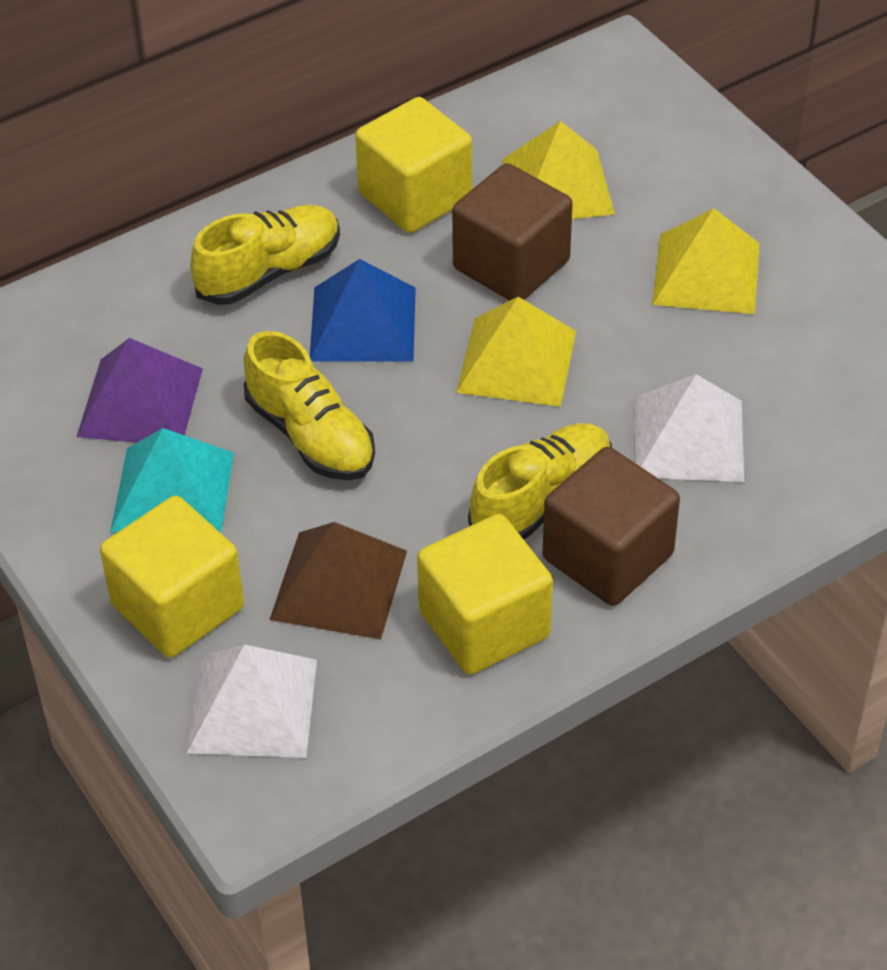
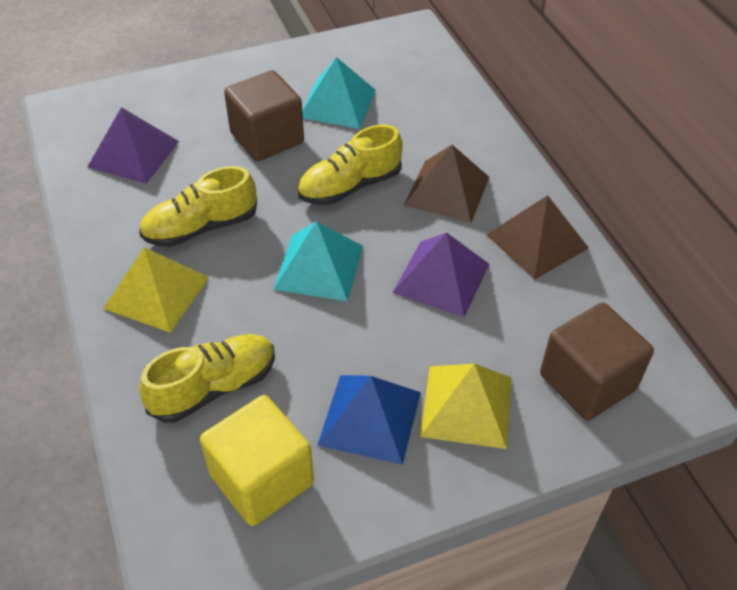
brown pyramid: [269,522,407,639] = 1 -> [404,145,490,223] [486,195,589,280] = 2
purple pyramid: [76,338,203,443] = 1 -> [87,107,179,184] [393,232,489,317] = 2
turquoise pyramid: [110,428,234,533] = 1 -> [273,221,363,301] [302,57,376,129] = 2
white pyramid: [187,645,317,758] [635,374,744,482] = 2 -> none = 0
yellow cube: [100,496,244,658] [355,97,472,233] [417,514,553,675] = 3 -> [200,395,314,526] = 1
yellow pyramid: [456,297,576,407] [502,121,615,219] [652,208,760,314] = 3 -> [103,247,209,333] [420,364,512,449] = 2

